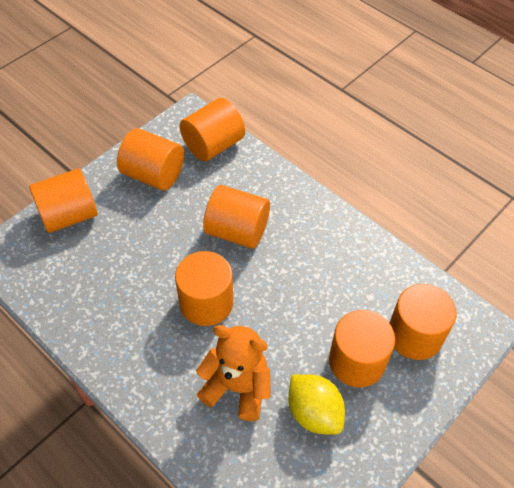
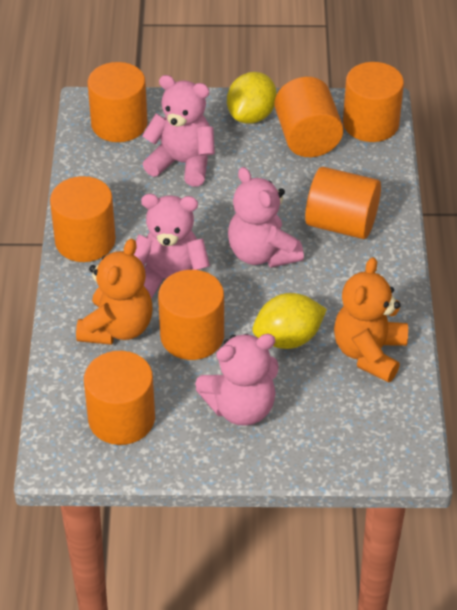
orange teddy bear: [196,325,271,421] = 1 -> [76,239,153,345] [334,257,408,383] = 2
pink teddy bear: none = 0 -> [134,194,210,299] [142,75,215,187] [195,334,278,426] [228,167,304,268] = 4
yellow lemon: [288,374,345,435] = 1 -> [227,72,277,124] [252,293,327,349] = 2

